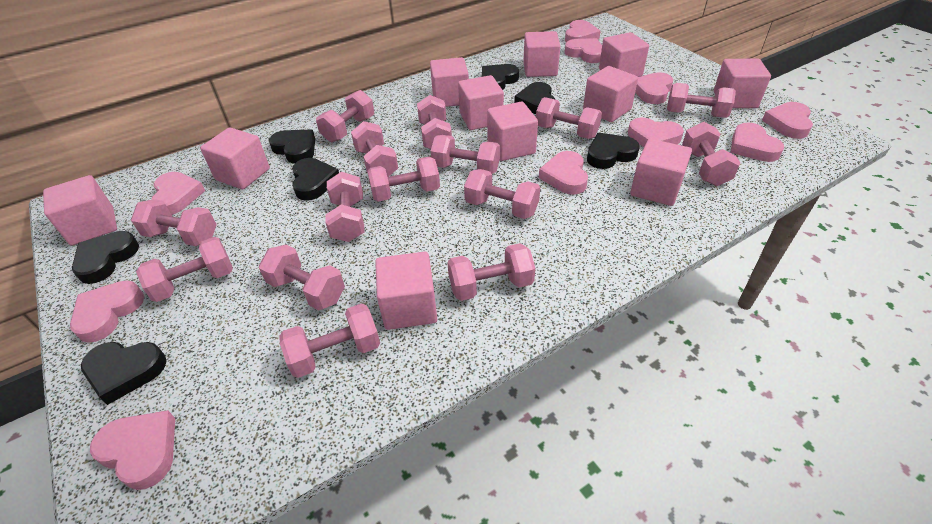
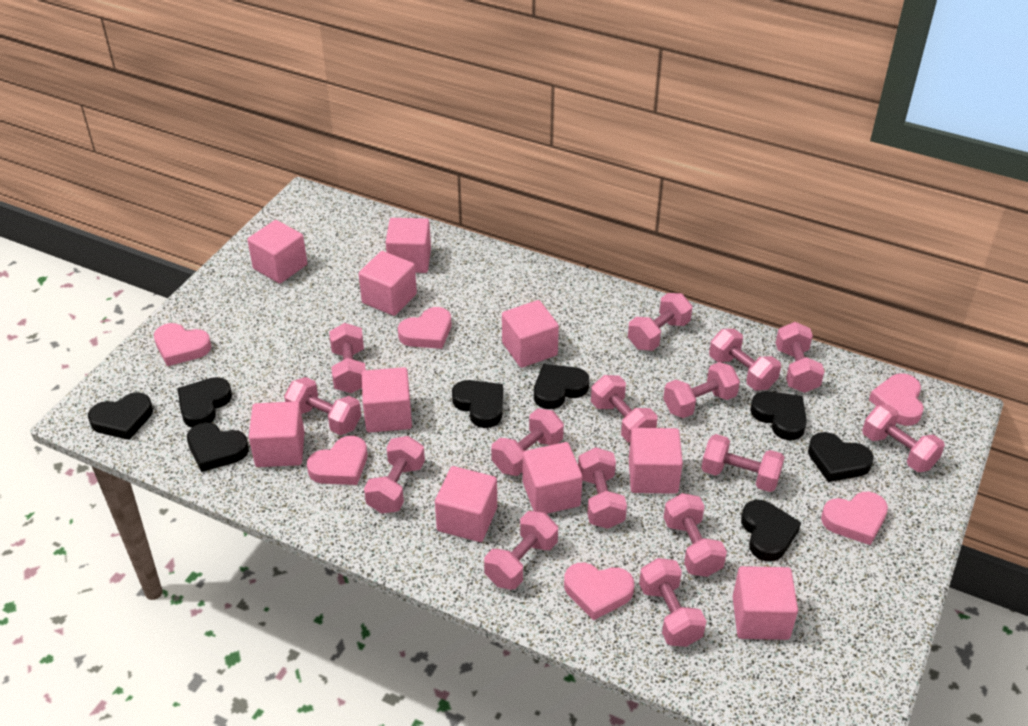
black heart: [72,231,139,284] [81,342,166,405] [269,129,315,164] [292,158,339,201] [482,64,519,90] [515,82,556,114] [587,133,640,169] = 7 -> [88,392,153,440] [177,377,232,427] [187,423,249,472] [452,380,503,428] [534,364,589,409] [741,500,801,562] [750,391,807,440] [808,432,874,482] = 8
pink cube: [43,175,117,246] [200,127,270,189] [375,252,437,330] [430,57,469,107] [458,75,504,130] [487,102,538,161] [523,31,560,77] [583,66,638,122] [599,32,649,77] [630,139,692,206] [714,59,771,108] = 11 -> [247,220,307,284] [249,402,305,467] [359,251,417,316] [362,367,412,433] [386,218,431,273] [435,466,497,542] [502,300,559,368] [523,442,583,514] [629,428,683,494] [732,566,798,640] = 10
pink heart: [70,281,144,343] [90,410,175,490] [151,172,205,215] [539,151,588,195] [565,20,601,42] [565,38,602,63] [628,118,684,147] [635,72,673,104] [730,123,784,162] [762,102,813,139] = 10 -> [154,323,211,366] [307,436,367,485] [398,307,451,349] [564,563,634,621] [821,492,888,545] [869,373,924,426] = 6

